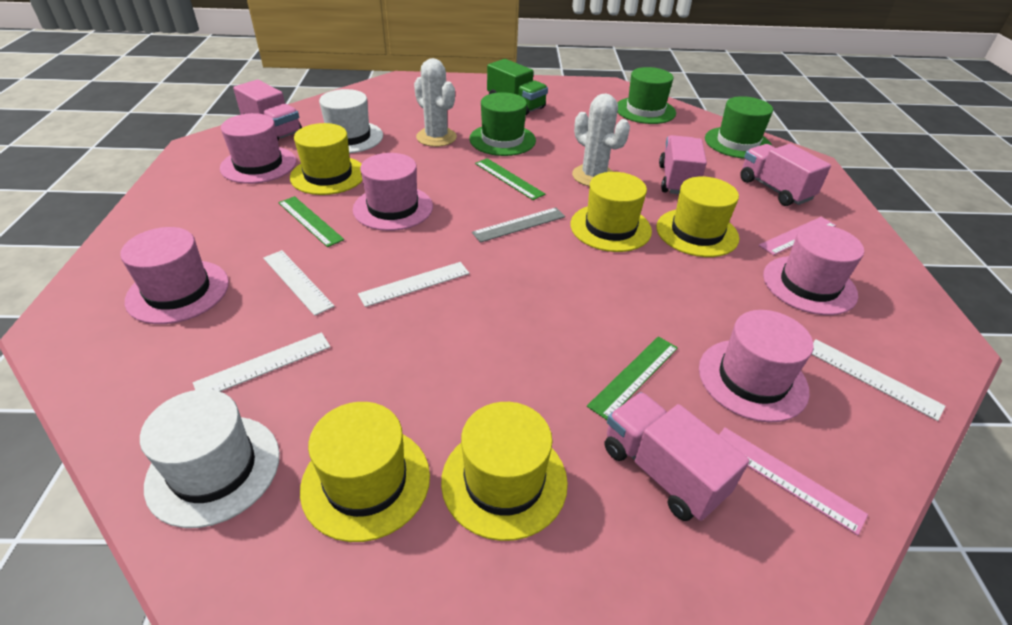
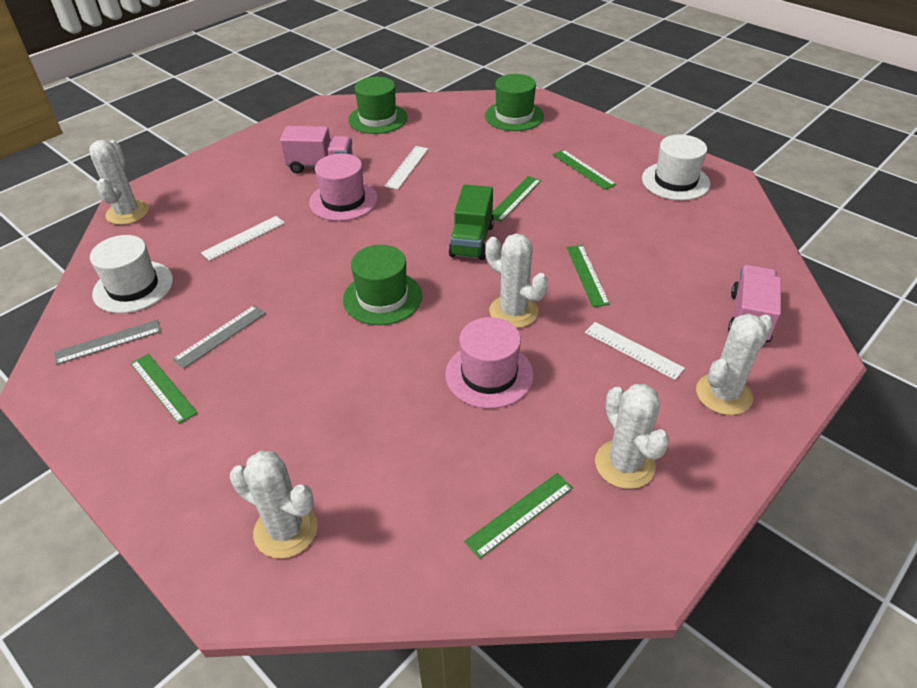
green ruler: [278,196,344,247] [475,158,545,200] [587,336,678,420] = 3 -> [130,354,198,424] [464,473,573,559] [492,176,541,222] [553,150,616,190] [566,245,610,307] = 5
grey ruler: [472,207,565,243] = 1 -> [54,320,161,365] [172,305,266,369] = 2
pink hat: [120,227,229,324] [220,113,296,184] [353,153,433,231] [699,310,814,422] [763,224,864,315] = 5 -> [309,153,378,221] [445,317,534,409] = 2
pink ruler: [719,428,868,535] [759,217,836,255] = 2 -> none = 0
pink truck: [233,79,302,141] [605,392,749,521] [659,135,707,194] [740,144,831,206] = 4 -> [280,126,353,174] [728,265,781,342] = 2
white cactus: [414,58,457,147] [572,93,630,186] = 2 -> [89,140,149,225] [230,451,318,558] [485,233,548,328] [595,384,670,489] [696,314,773,415] = 5
white ruler: [193,332,330,392] [263,250,334,316] [358,262,469,307] [812,339,946,421] = 4 -> [201,216,285,261] [385,146,429,189] [585,322,685,380] = 3
yellow hat: [290,123,363,195] [300,402,430,542] [441,402,568,541] [570,172,652,252] [656,176,739,257] = 5 -> none = 0

